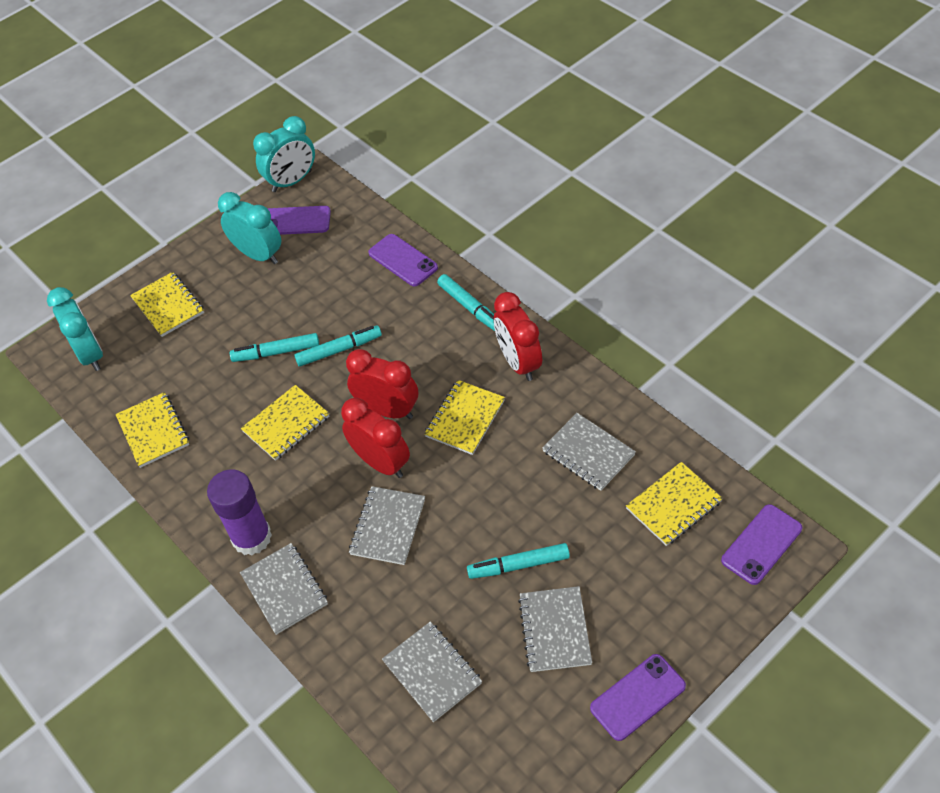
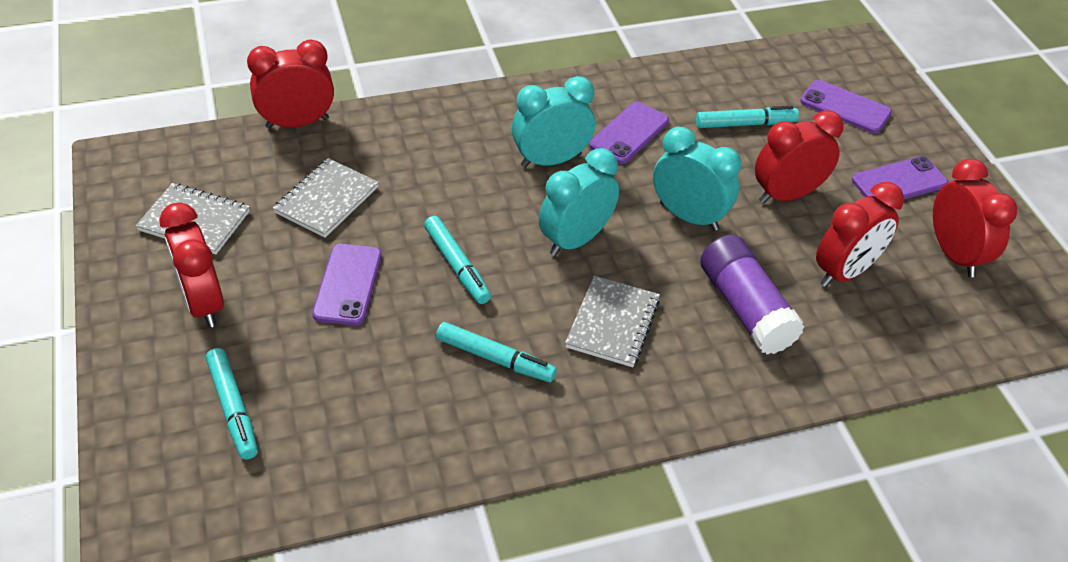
grey notebook: [240,543,328,635] [349,486,425,565] [382,622,482,722] [518,586,592,672] [542,413,636,491] = 5 -> [136,183,250,254] [273,158,379,238] [565,276,660,367] = 3
red clock: [341,398,410,478] [346,349,418,419] [494,292,542,381] = 3 -> [159,202,224,328] [247,40,334,129] [755,110,844,204] [816,182,904,287] [933,159,1017,277] = 5
yellow notebook: [116,392,189,468] [130,272,204,337] [241,385,330,461] [424,380,505,455] [626,462,723,546] = 5 -> none = 0

